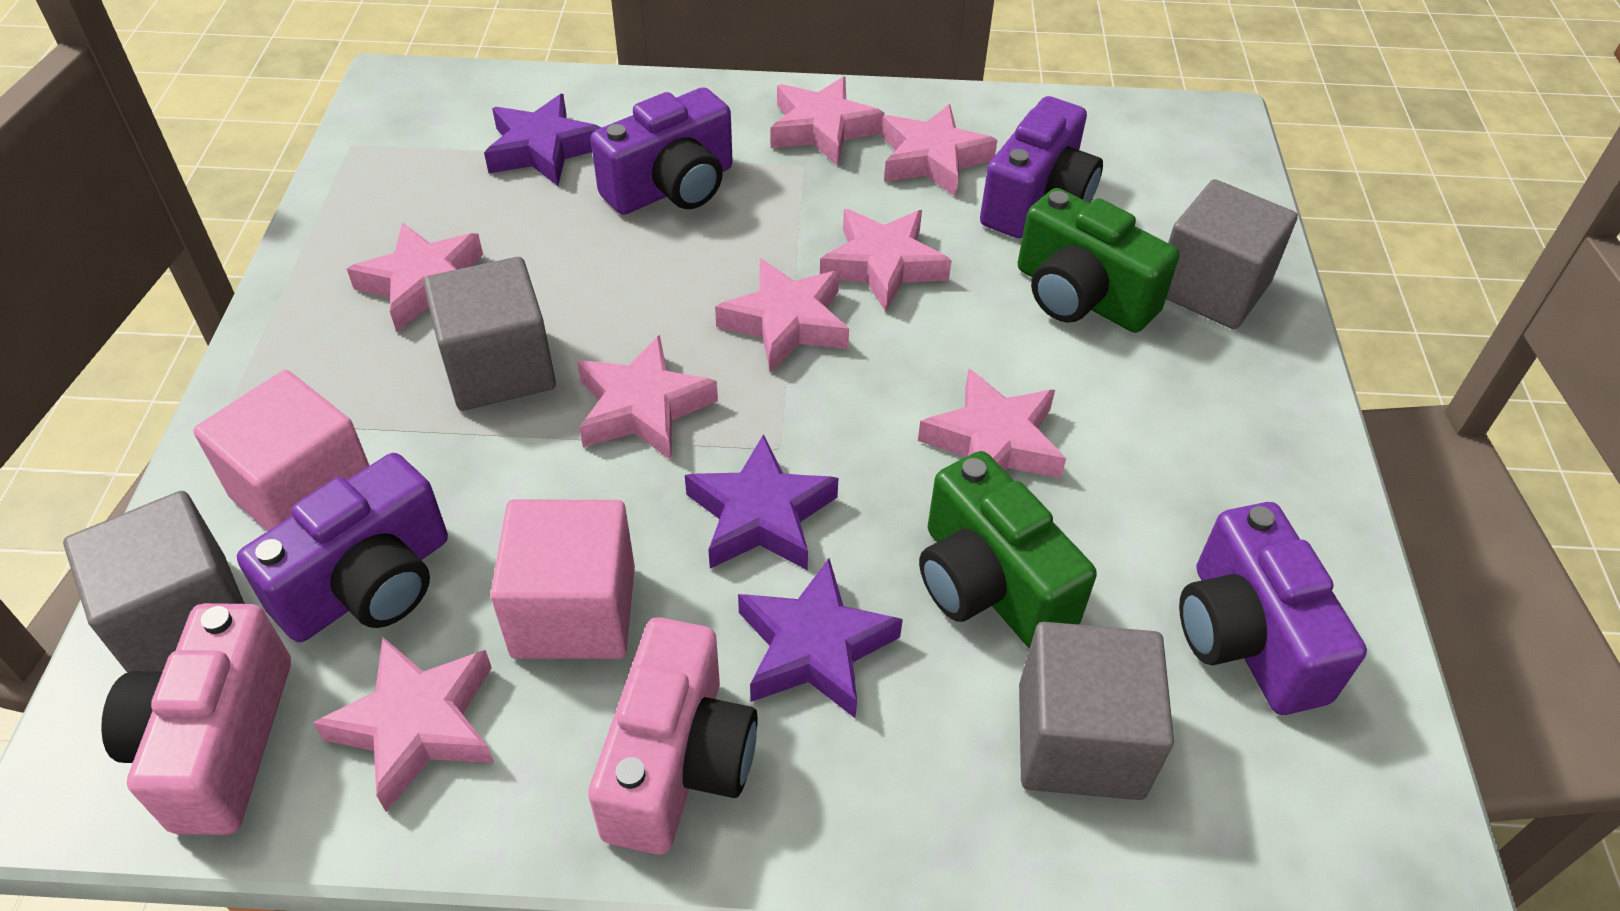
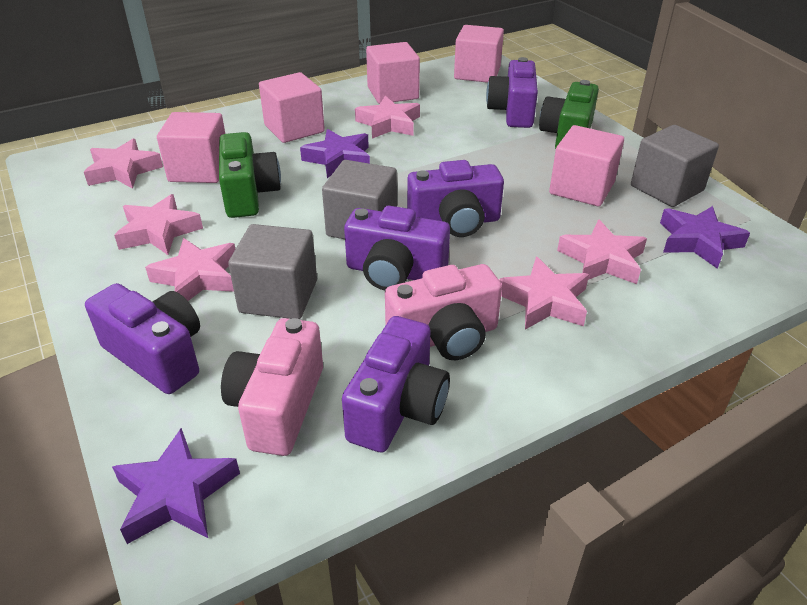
grey cube: [63,491,245,673] [423,257,556,411] [1019,622,1174,800] [1166,179,1298,329] = 4 -> [228,224,317,319] [322,160,397,239] [631,125,719,207] = 3
pink cube: [193,370,369,531] [490,499,635,659] = 2 -> [157,112,225,183] [259,72,325,143] [366,42,420,104] [454,25,504,83] [549,125,624,206] = 5
pink star: [313,637,494,811] [347,222,483,332] [577,335,718,460] [715,258,849,373] [770,76,885,166] [820,209,952,312] [881,104,997,197] [918,369,1066,478] = 8 -> [84,139,163,189] [114,194,203,255] [145,238,235,301] [355,96,420,139] [499,257,589,330] [557,220,647,284] = 6
purple camera: [237,453,448,642] [590,87,733,215] [980,96,1103,238] [1179,502,1367,715] = 4 -> [85,283,200,394] [342,316,450,453] [344,206,450,291] [407,160,504,237] [486,57,538,128] = 5

